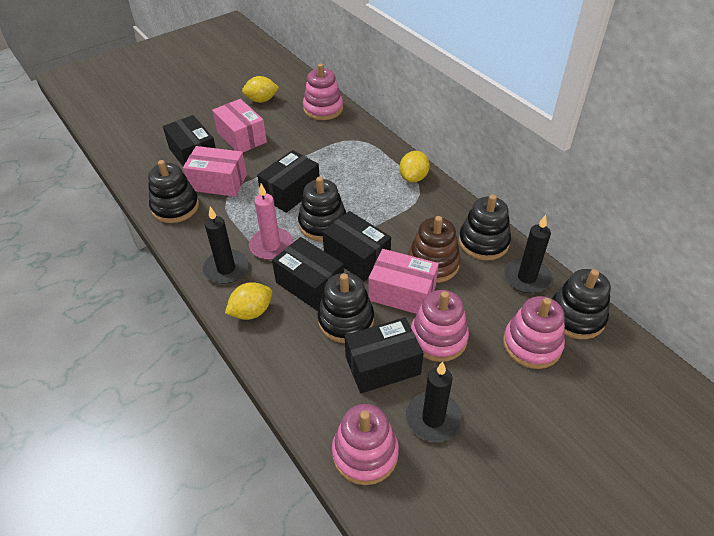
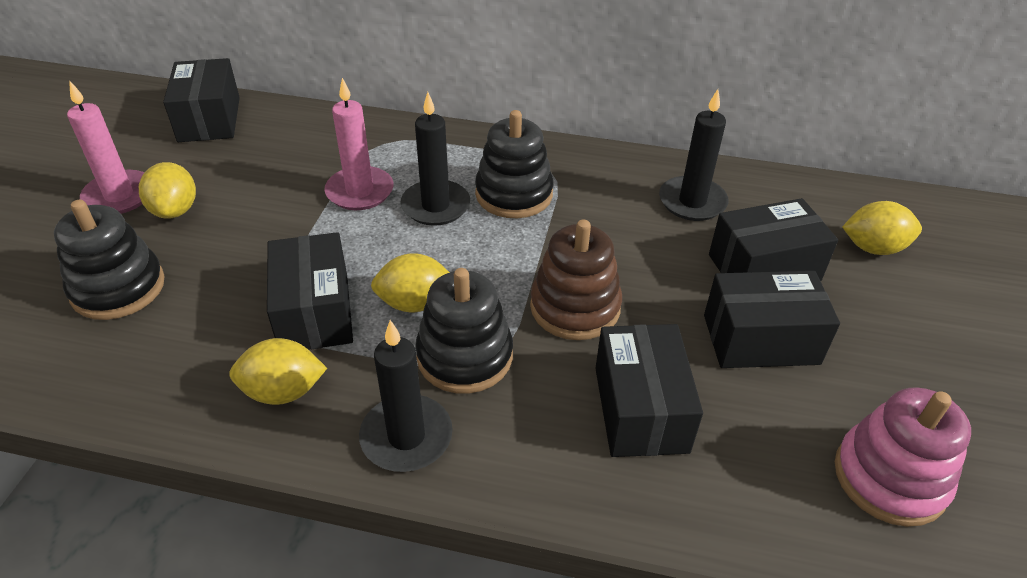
black stacking toy: [148,160,199,223] [298,177,346,241] [317,273,374,343] [459,194,511,261] [552,269,611,339] = 5 -> [54,200,165,320] [415,268,513,394] [475,110,554,218] = 3
pink box: [183,146,247,197] [212,99,267,152] [368,249,439,314] = 3 -> none = 0
pink candle: [249,184,293,260] = 1 -> [67,81,144,214] [324,78,394,210] = 2
pink stacking toy: [303,63,343,120] [332,404,399,485] [411,290,469,362] [503,296,565,369] = 4 -> [835,387,971,527] = 1
yellow lemon: [225,282,272,320] [242,76,279,103] [399,151,430,183] = 3 -> [139,162,196,219] [229,338,327,405] [371,253,450,312] [842,201,922,255] = 4

